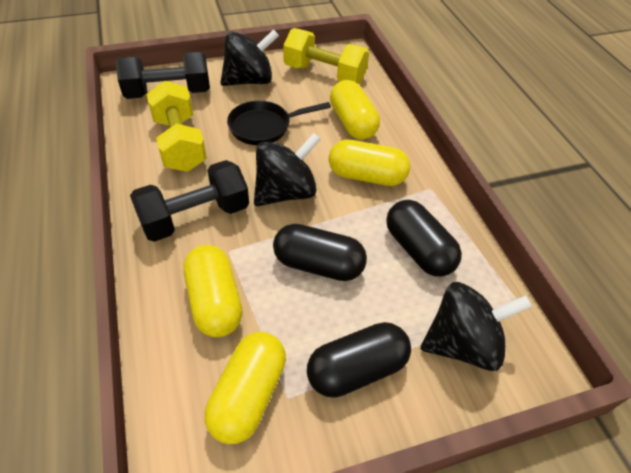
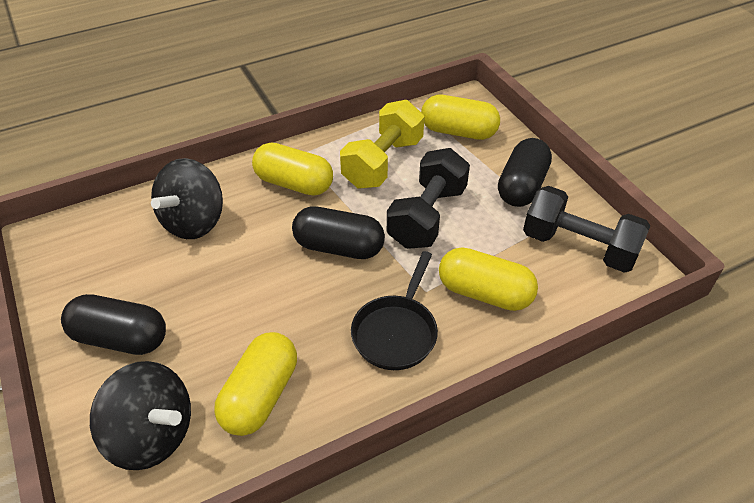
black spinning top: [220,29,279,86] [254,133,321,206] [421,282,532,371] = 3 -> [90,361,191,470] [151,158,223,239] = 2
yellow dumbbell: [147,81,207,172] [283,28,369,84] = 2 -> [340,100,424,189] = 1

